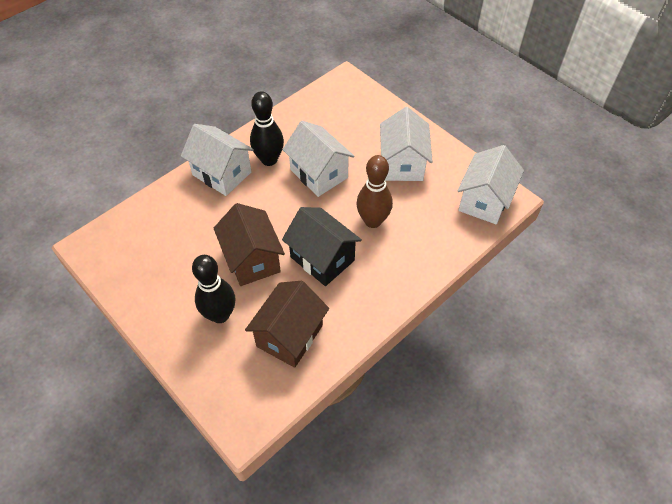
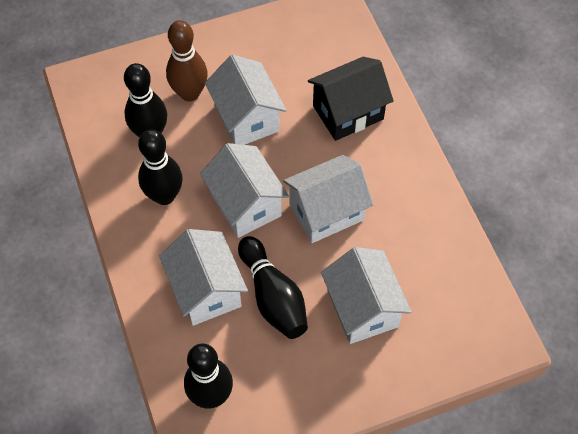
black bowling pin: [192,255,235,323] [250,91,284,166] = 2 -> [124,63,167,138] [138,129,183,205] [184,344,233,409] [238,236,308,339] = 4
brown house: [213,203,285,286] [245,281,329,368] = 2 -> none = 0
white house: [181,124,254,196] [283,121,354,197] [380,107,433,181] [457,145,524,224] = 4 -> [159,229,248,326] [200,143,289,238] [205,55,287,145] [283,155,374,243] [321,247,412,344] = 5

